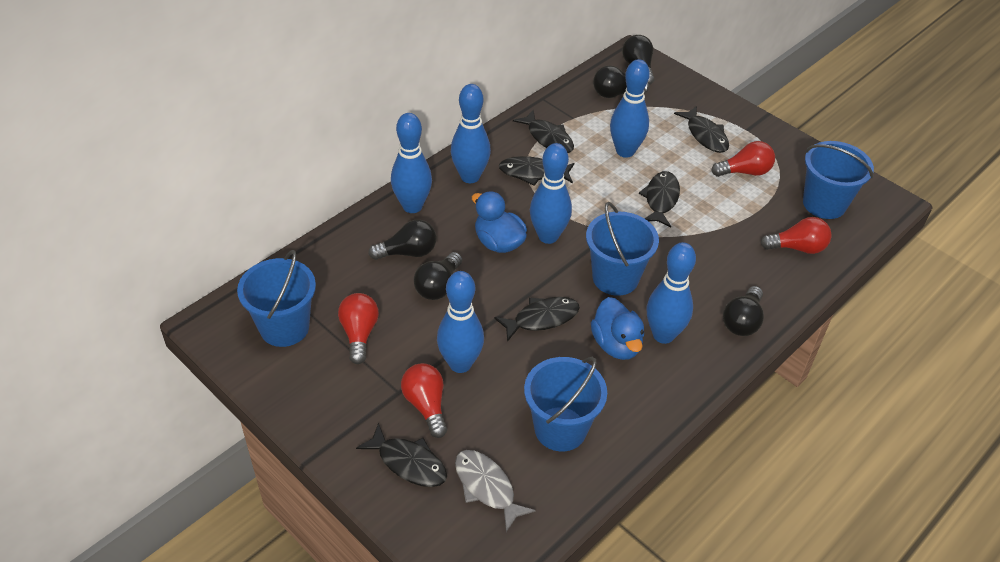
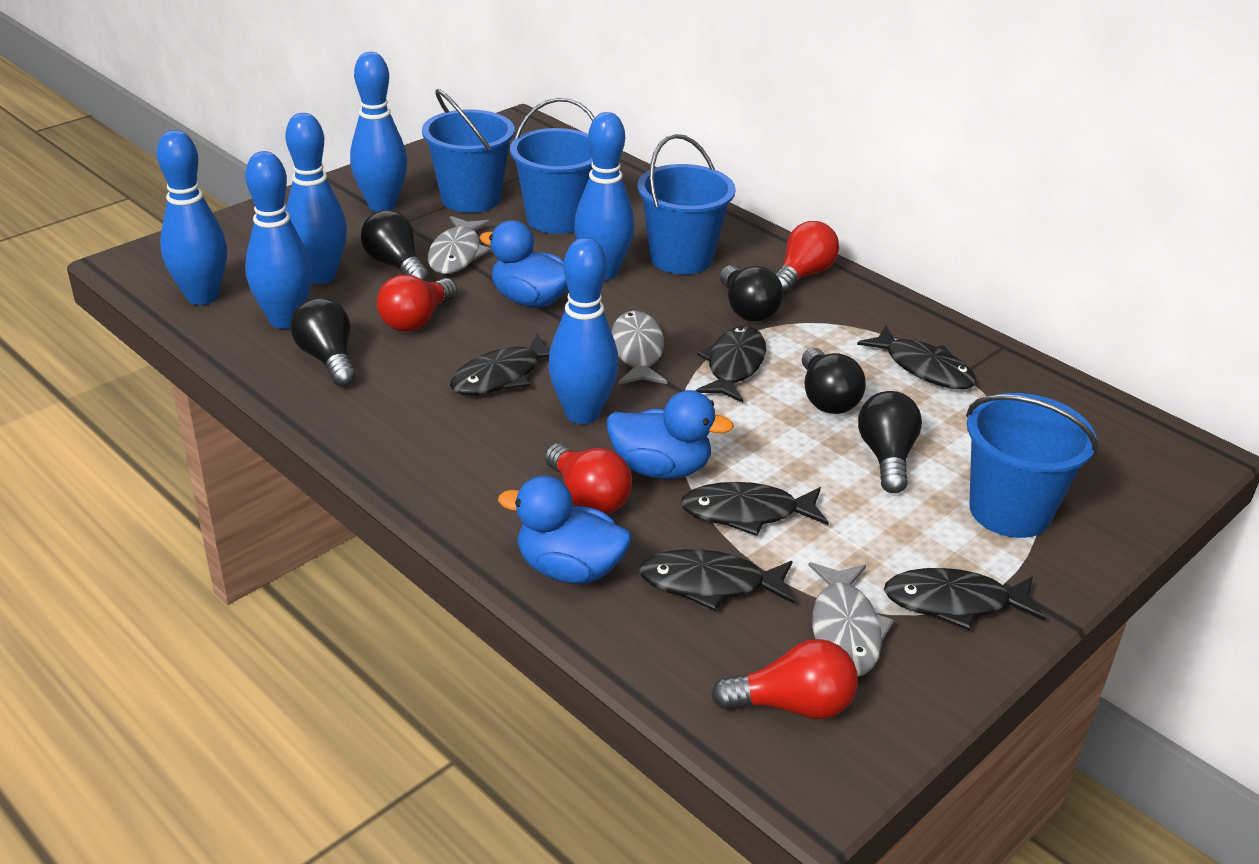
blue duck: [472,191,527,253] [591,297,644,360] = 2 -> [480,220,568,308] [498,476,631,584] [607,390,734,479] = 3
grey fish: [455,450,536,532] = 1 -> [428,216,491,274] [611,310,667,385] [808,562,894,676] = 3

